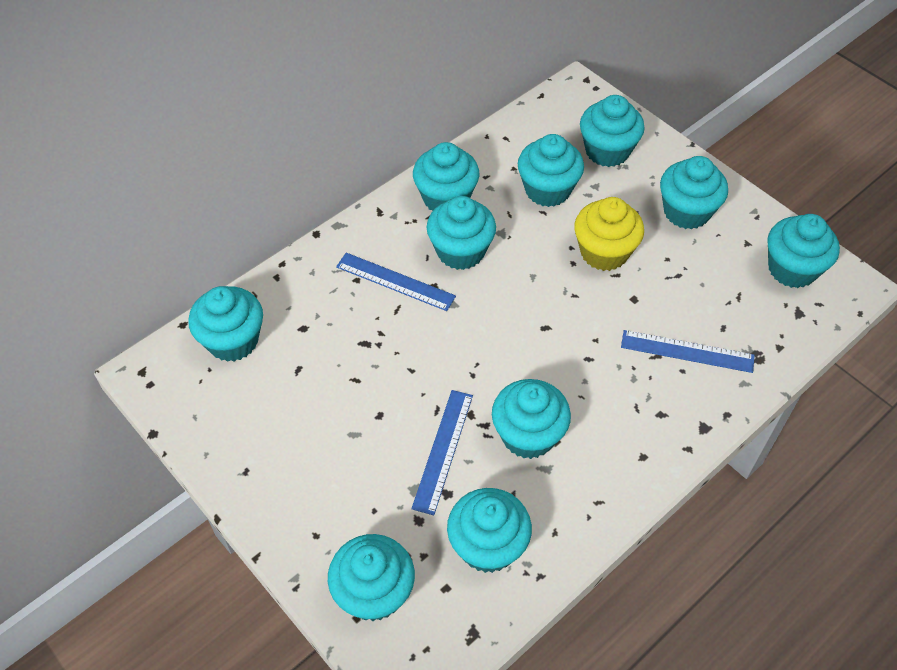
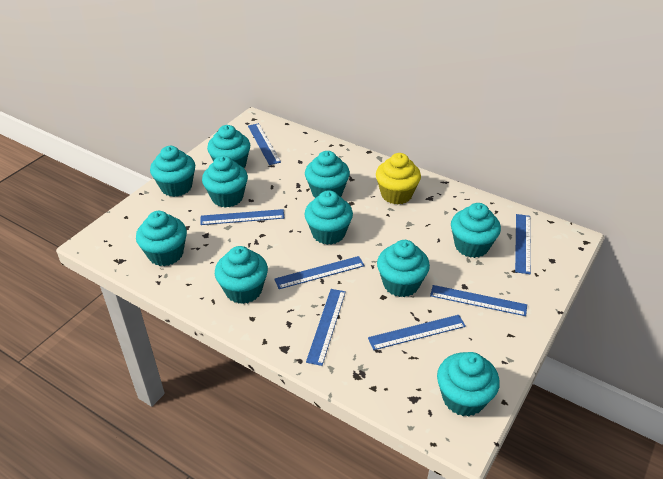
blue ruler: [336,253,456,311] [411,390,473,515] [621,330,755,373] = 3 -> [200,209,284,225] [248,123,281,165] [274,256,365,289] [306,289,346,366] [368,315,466,350] [430,285,527,316] [515,214,531,274] = 7

